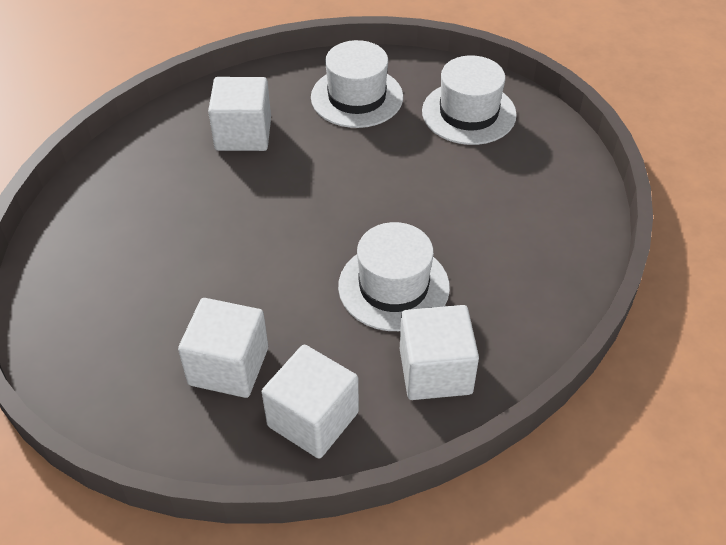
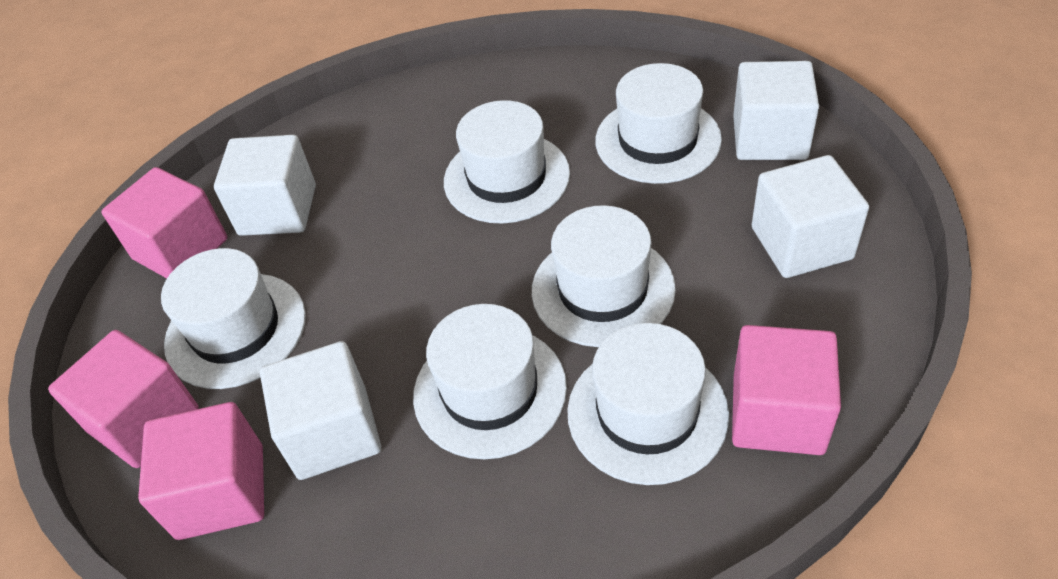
pink cube: none = 0 -> [48,330,199,468] [101,167,228,278] [138,402,264,540] [732,325,841,455] = 4
white hat: [311,40,403,128] [338,222,450,331] [422,55,517,145] = 3 -> [161,248,306,389] [413,304,567,459] [444,100,570,224] [532,205,676,347] [567,323,729,485] [595,63,722,184] = 6

